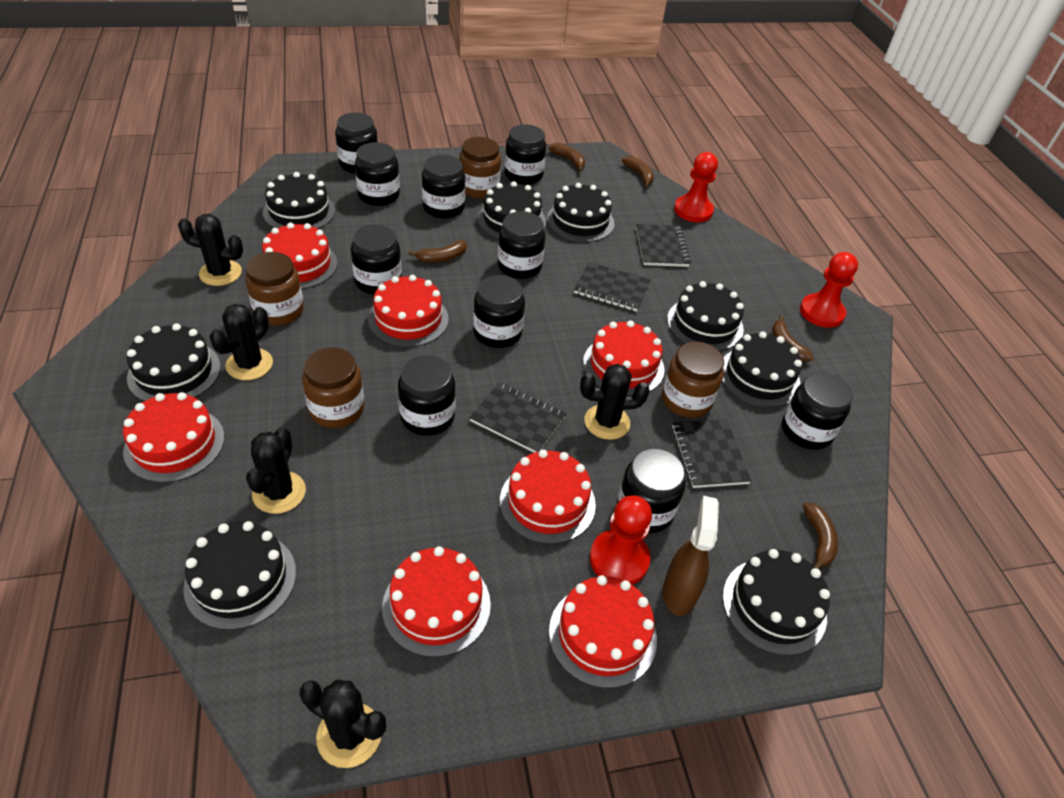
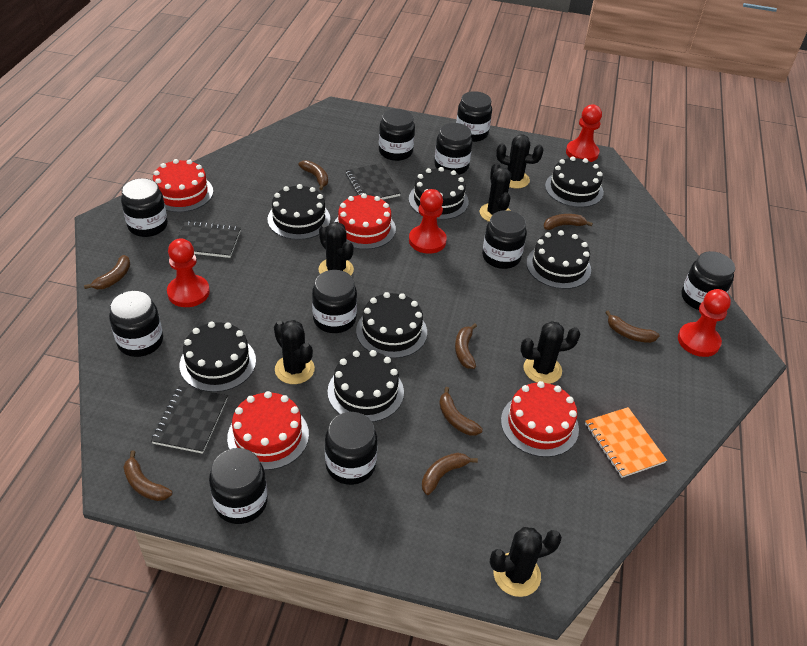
black cactus: [178,214,243,286] [209,304,273,380] [246,427,306,514] [300,679,386,768] [580,364,650,440] = 5 -> [274,320,315,384] [318,222,354,276] [480,163,511,222] [490,527,562,597] [496,134,544,188] [520,321,580,384] = 6
black cake: [127,323,221,401] [183,521,296,630] [263,172,335,229] [478,181,546,239] [547,183,615,242] [667,281,744,351] [722,332,802,407] [723,549,830,656] = 8 -> [180,322,256,392] [267,184,331,240] [327,350,404,422] [356,292,427,358] [409,167,469,220] [526,230,591,289] [545,156,604,207] = 7
black notebook: [470,382,566,453] [574,262,650,312] [636,224,691,267] [672,419,752,488] = 4 -> [151,386,228,454] [177,221,241,258] [346,163,401,200] = 3
brown banana: [408,240,467,263] [549,143,585,172] [622,156,654,187] [772,315,814,362] [803,502,838,569] = 5 -> [84,255,130,289] [123,450,172,501] [299,160,328,190] [422,453,478,495] [439,387,483,435] [455,324,477,369] [544,214,593,230] [605,311,660,343] = 8
brown jar: [245,252,304,326] [302,348,364,428] [459,137,501,199] [662,341,724,418] = 4 -> none = 0
brown spray bottle: [663,496,719,616] = 1 -> none = 0
orange notebook: none = 0 -> [585,407,667,478] = 1
red cake: [123,392,224,483] [262,223,337,289] [368,275,449,347] [382,546,491,657] [500,449,596,544] [549,575,657,688] [583,321,664,395] = 7 -> [153,159,213,212] [227,391,309,470] [334,193,396,249] [501,381,579,457] = 4
red pawn: [590,495,652,585] [674,152,718,222] [800,252,858,328] = 3 -> [167,238,210,307] [409,189,447,254] [566,105,602,162] [678,289,731,357] = 4

